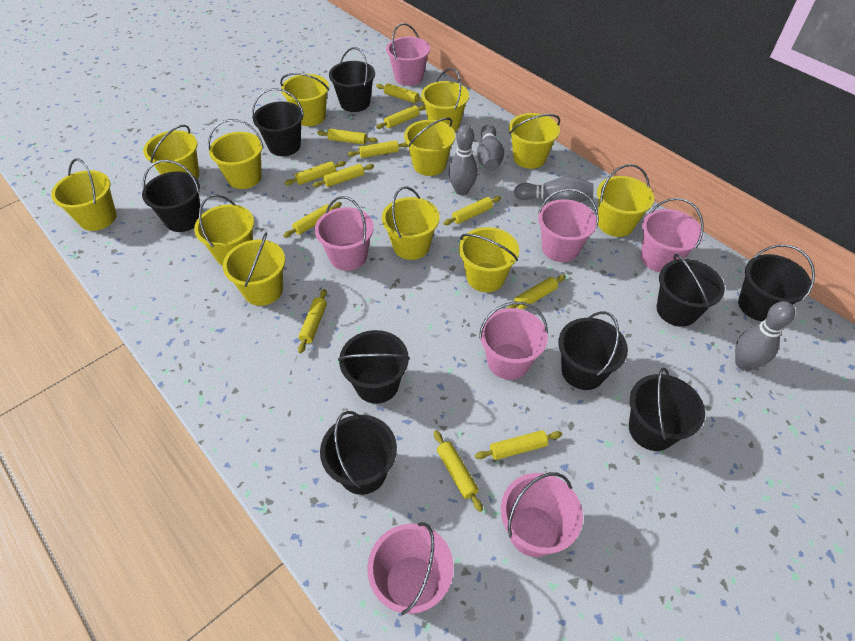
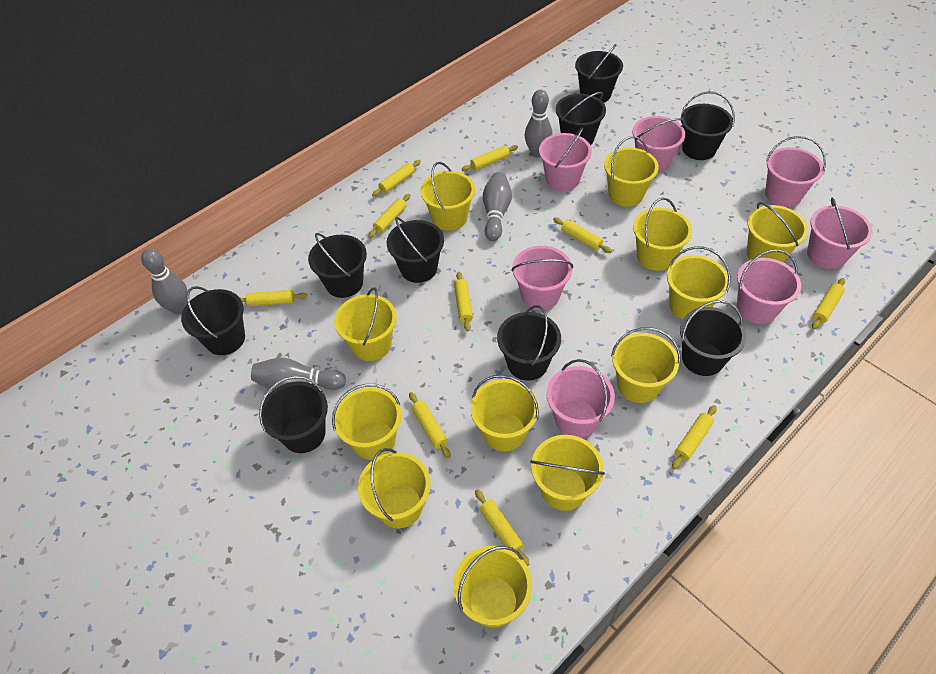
yellow rolling pin: [283,202,342,237] [284,161,346,185] [298,289,327,353] [312,164,374,187] [317,129,377,145] [348,140,408,158] [376,83,424,103] [376,105,426,129] [434,431,483,512] [443,196,501,225] [475,430,562,460] [507,275,566,310] = 12 -> [239,290,308,306] [368,194,410,238] [372,160,421,196] [409,392,451,458] [454,272,473,332] [462,145,518,171] [475,490,529,566] [553,217,612,253] [672,405,716,469] [812,278,845,329] = 10

